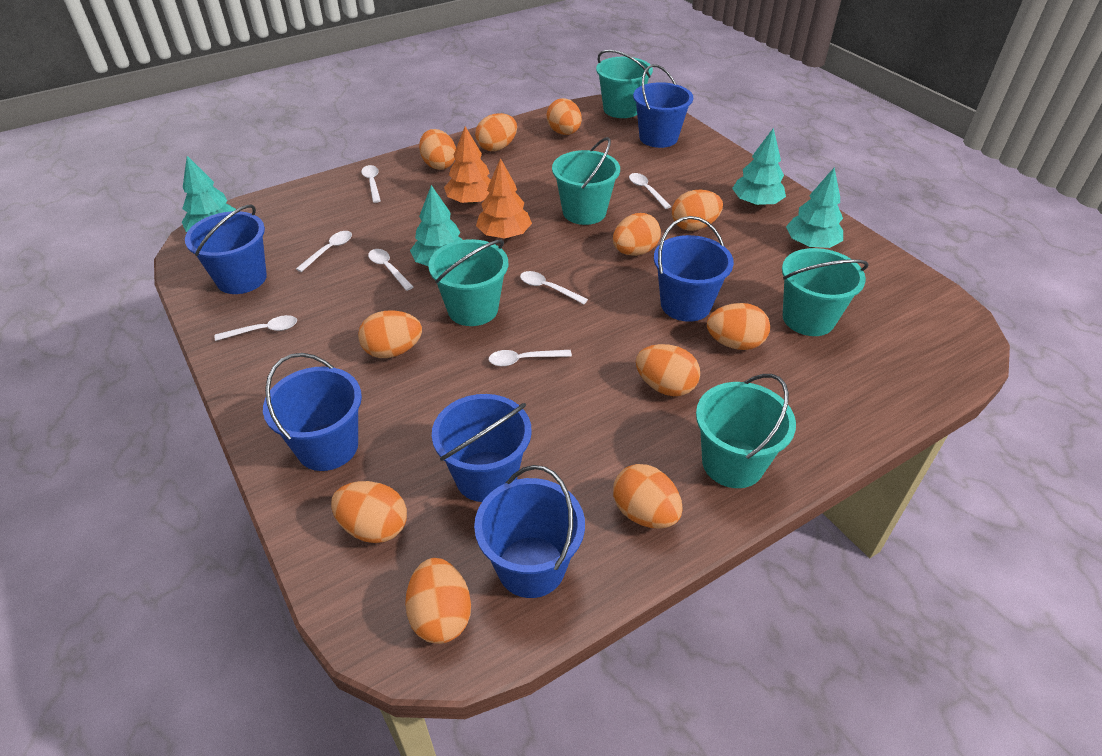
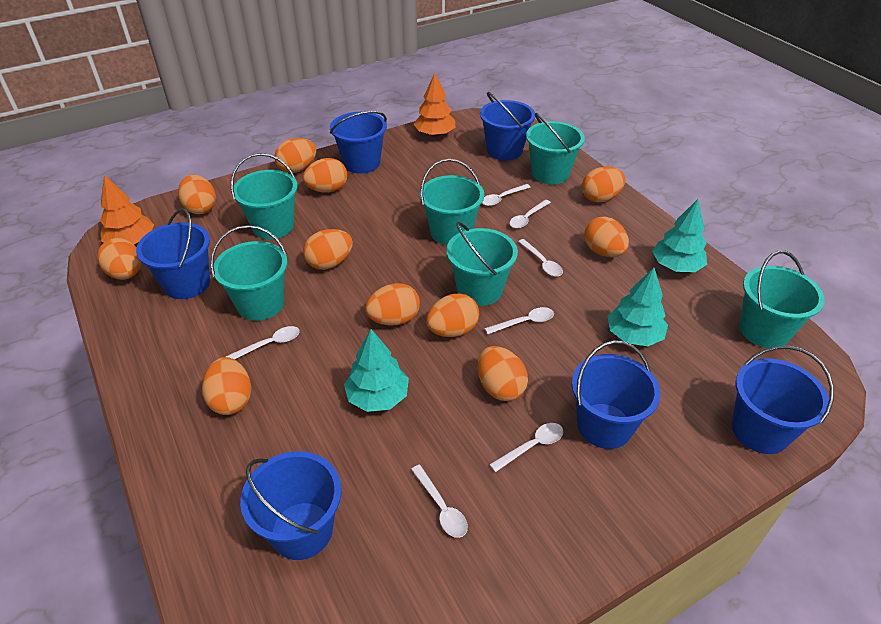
turquoise bucket: [429,239,508,326] [552,137,620,225] [596,50,653,118] [696,374,796,488] [782,248,869,336] = 5 -> [211,225,287,321] [231,153,298,239] [420,159,484,245] [446,222,518,306] [526,113,585,185] [739,251,825,348] = 6
turquoise tree: [182,156,236,232] [410,185,463,266] [732,128,786,206] [786,167,843,248] = 4 -> [344,329,409,412] [607,267,668,346] [652,199,707,272] = 3

